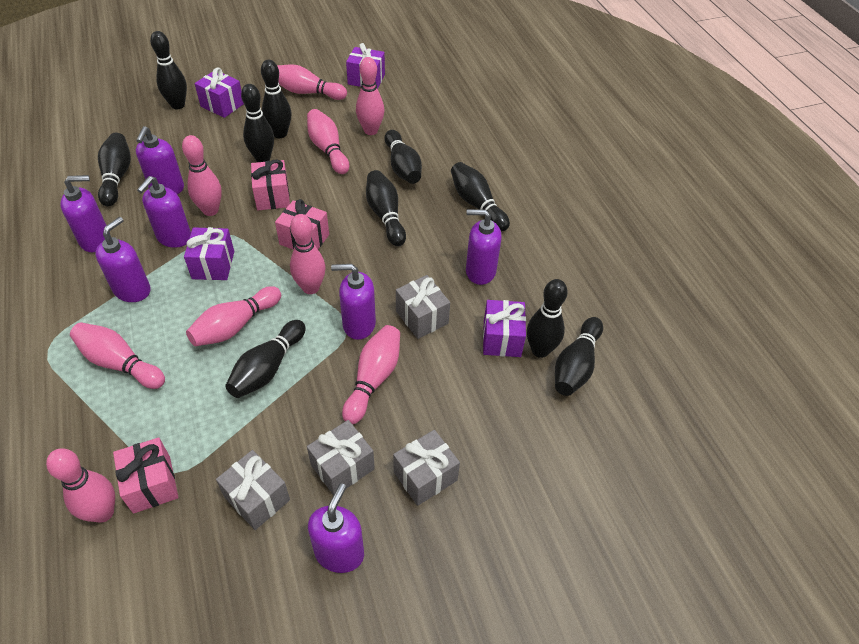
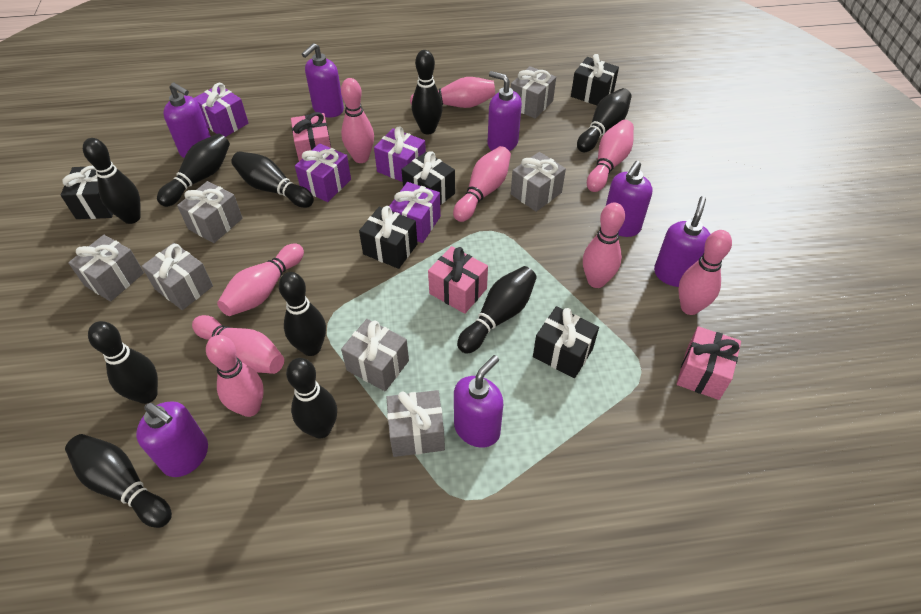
black gift: none = 0 -> [61,166,113,219] [359,206,417,269] [401,151,455,205] [533,306,599,378] [571,54,619,105] = 5
grey gift: [216,450,290,530] [307,420,375,496] [393,430,460,506] [396,275,450,339] = 4 -> [68,235,144,302] [141,243,213,310] [177,181,243,243] [341,319,409,391] [386,390,445,457] [511,66,556,119] [511,152,566,212] = 7

